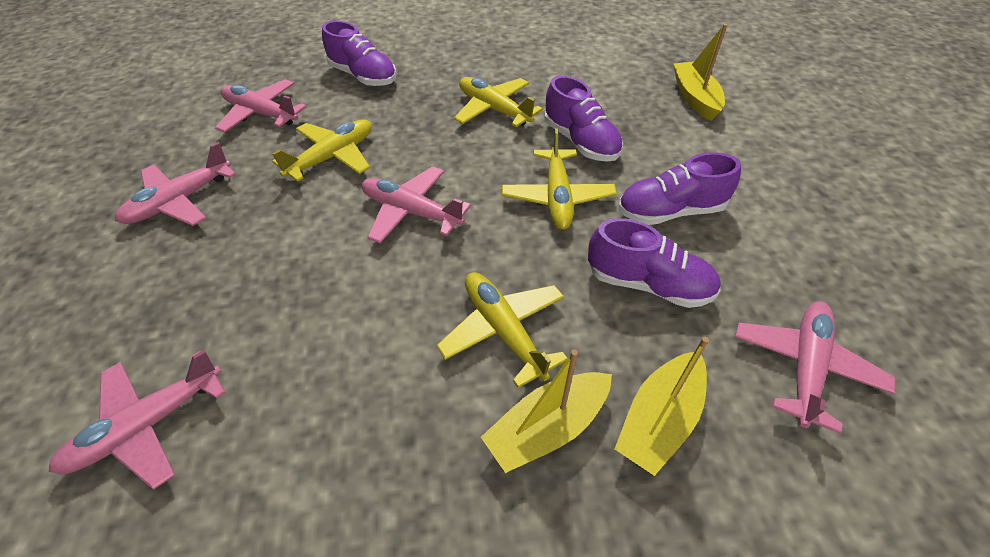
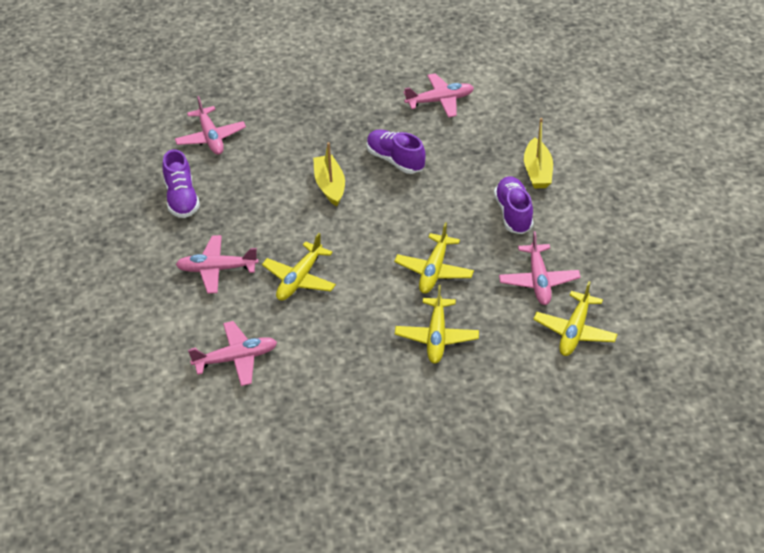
purple shoe: [322,21,397,86] [545,76,623,162] [588,218,721,308] [618,152,741,225] = 4 -> [162,149,200,218] [367,130,426,174] [494,176,534,234] = 3
yellow boat: [481,349,612,473] [615,337,709,476] [673,24,727,121] = 3 -> [313,142,345,206] [524,118,553,188] = 2

